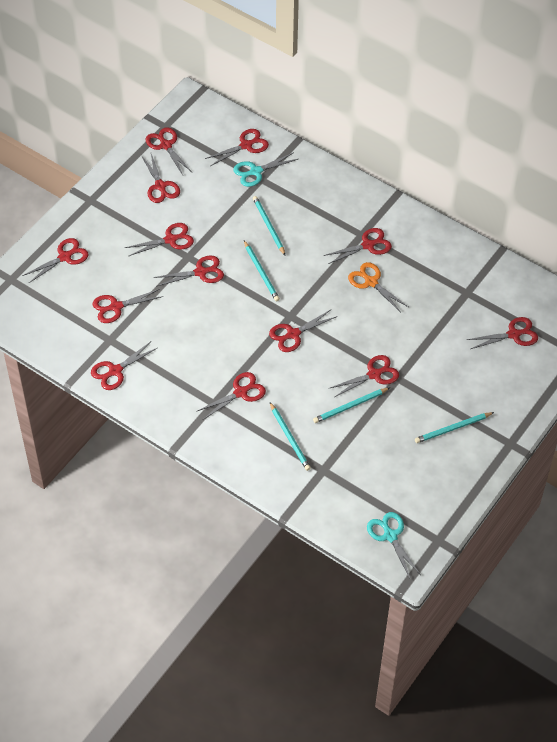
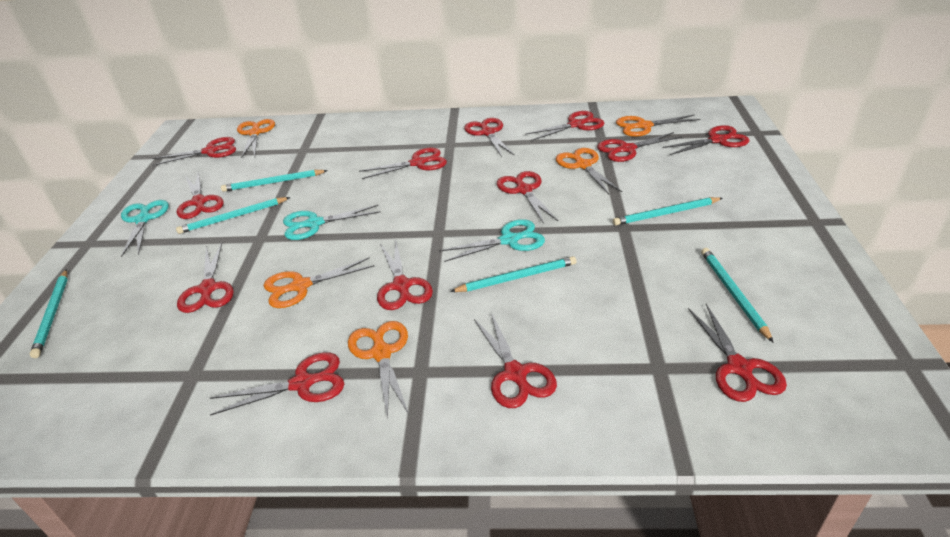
orange scissors: [348,262,408,311] = 1 -> [237,119,275,158] [264,257,374,308] [348,321,409,419] [556,148,622,194] [616,115,700,137] = 5
turquoise pencil: [244,241,280,301] [253,196,285,255] [270,402,311,471] [313,388,389,423] [415,412,494,443] = 5 -> [30,269,68,358] [176,197,290,234] [221,170,328,192] [450,256,576,292] [613,197,723,226] [701,248,774,343] = 6
turquoise scissors: [233,152,298,187] [367,512,421,578] = 2 -> [121,200,169,257] [283,205,381,240] [439,219,545,262] = 3

